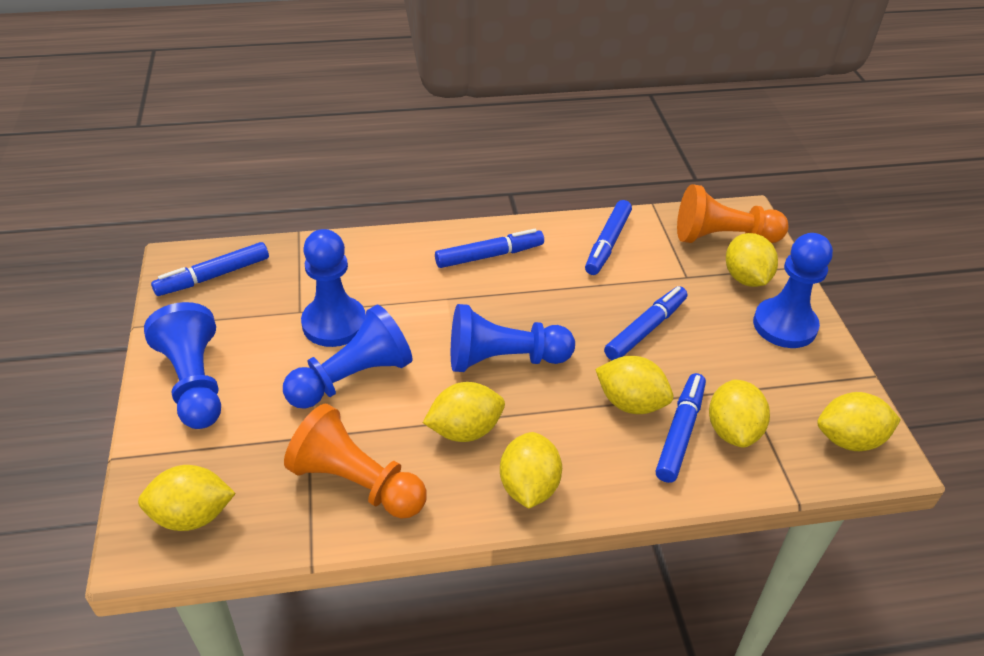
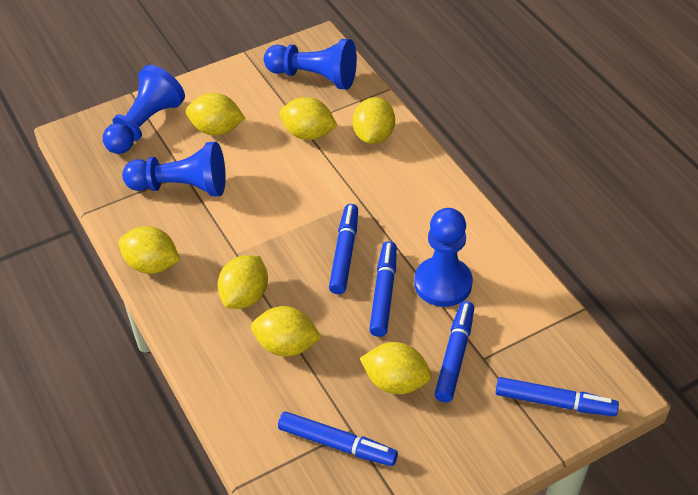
blue pawn: [144,302,221,429] [283,305,412,409] [301,229,366,347] [451,304,575,372] [753,233,833,348] = 5 -> [103,65,185,154] [122,142,226,197] [264,39,357,90] [414,208,473,307] = 4
orange pawn: [284,404,427,519] [677,184,789,243] = 2 -> none = 0

